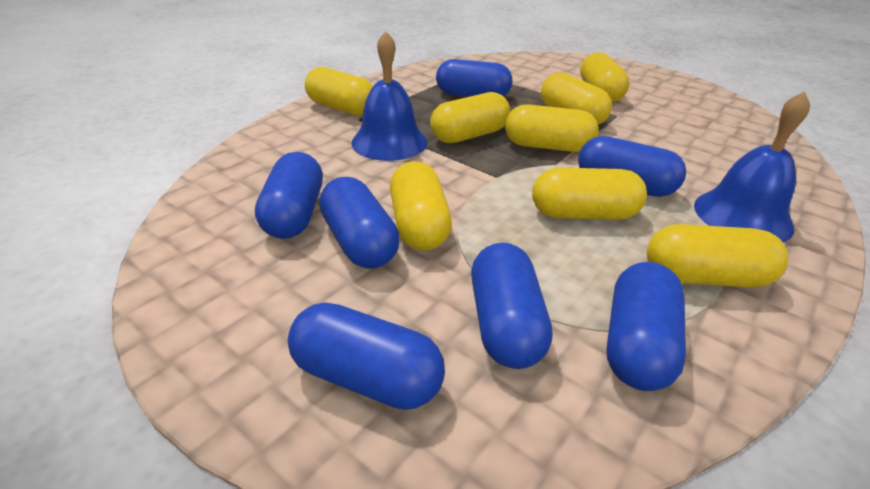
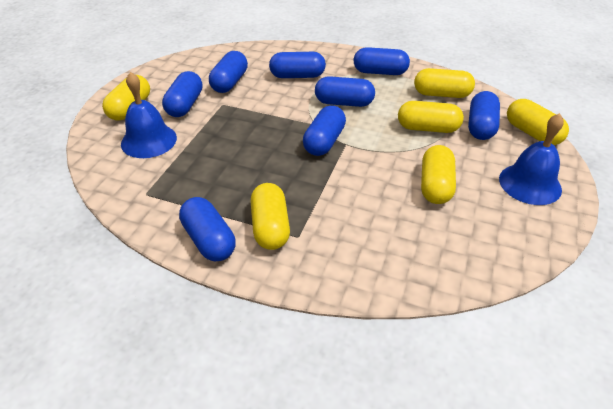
blue capsule: [255,152,323,239] [288,303,445,410] [319,177,400,269] [436,59,512,97] [471,243,552,369] [578,136,686,197] [606,262,686,391] = 7 -> [162,71,203,117] [179,197,236,261] [209,51,248,93] [269,52,326,78] [303,105,346,156] [315,76,375,107] [353,47,410,75] [468,91,500,140] = 8
yellow capsule: [305,67,373,116] [390,161,452,250] [430,92,510,143] [505,104,599,152] [532,167,647,220] [541,73,612,125] [580,52,629,102] [647,224,788,288] = 8 -> [102,75,150,121] [251,183,290,250] [398,101,464,133] [414,68,475,98] [421,145,456,204] [507,99,569,145] = 6

